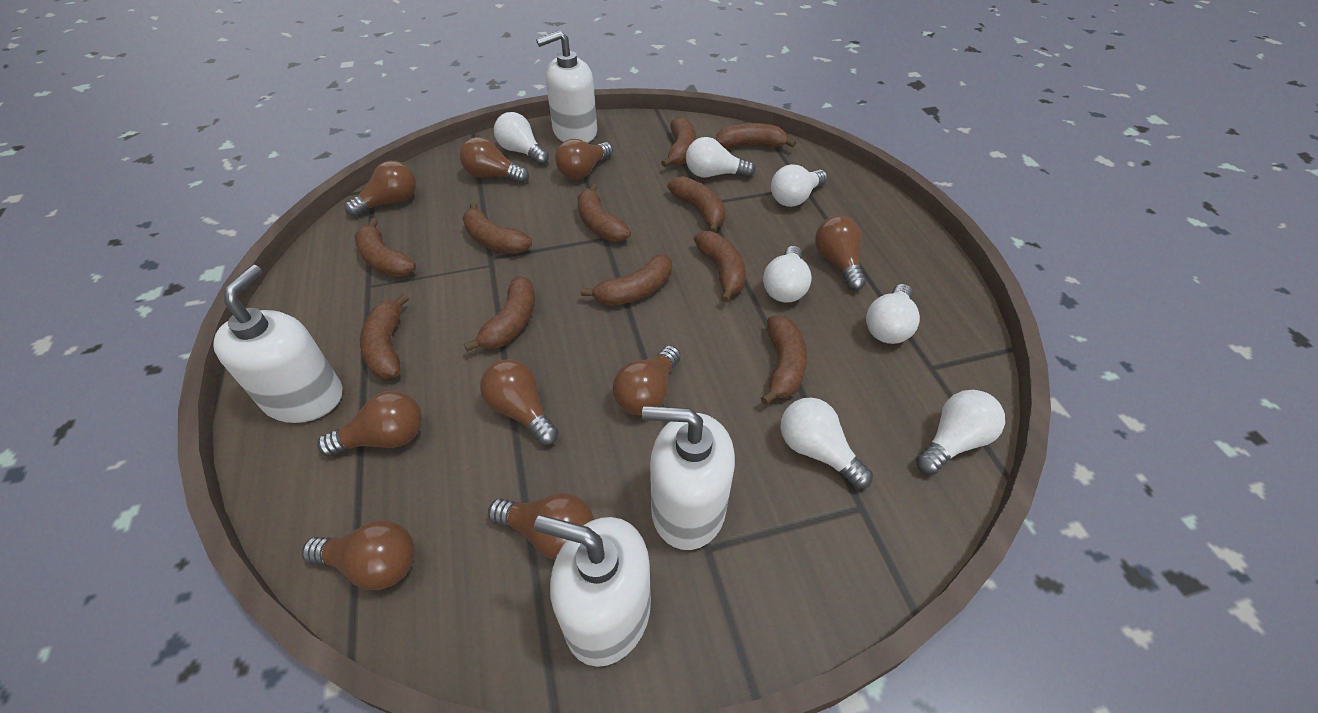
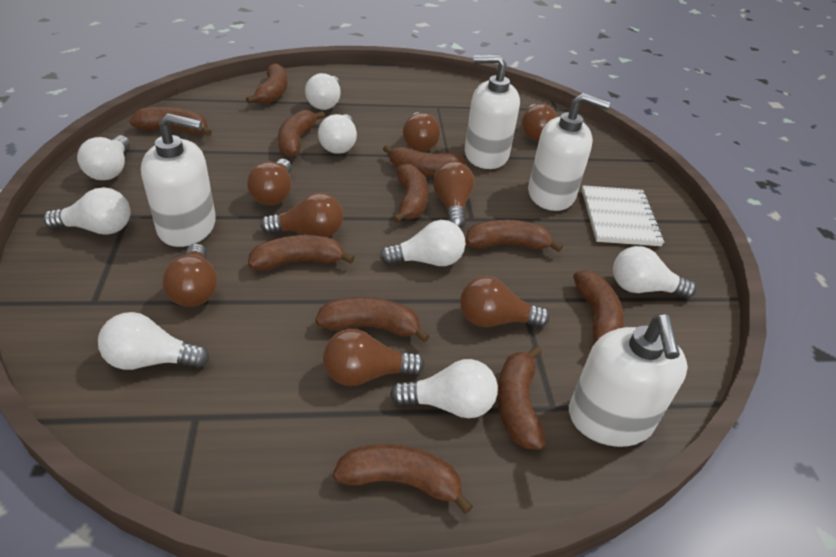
brown light bulb: [302,520,415,590] [317,390,422,457] [345,161,416,217] [460,137,529,183] [480,359,559,445] [488,493,594,560] [555,139,613,179] [613,345,681,415] [815,216,866,290] = 9 -> [162,243,217,307] [247,159,292,205] [260,193,343,237] [323,329,425,386] [403,112,440,151] [433,161,475,228] [460,276,550,328] [522,104,558,141] = 8
white light bulb: [494,112,549,165] [686,137,756,178] [763,246,812,303] [771,164,827,207] [780,398,873,489] [866,284,920,344] [916,390,1005,475] = 7 -> [43,187,130,235] [77,135,130,180] [98,312,209,370] [305,73,341,110] [318,114,357,154] [380,220,465,266] [390,359,498,418] [613,246,696,299] = 8
white notebook: none = 0 -> [582,185,664,246] = 1

